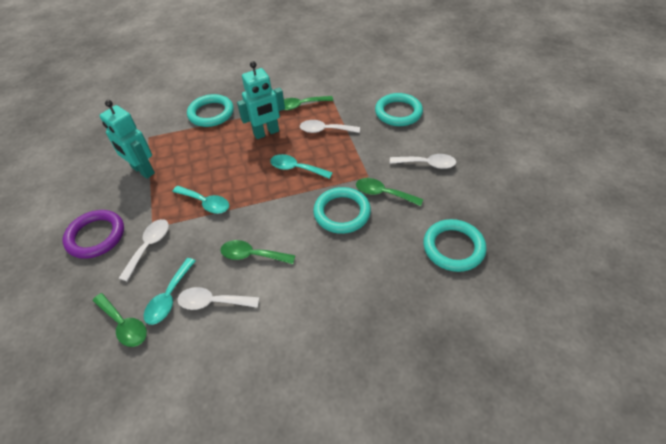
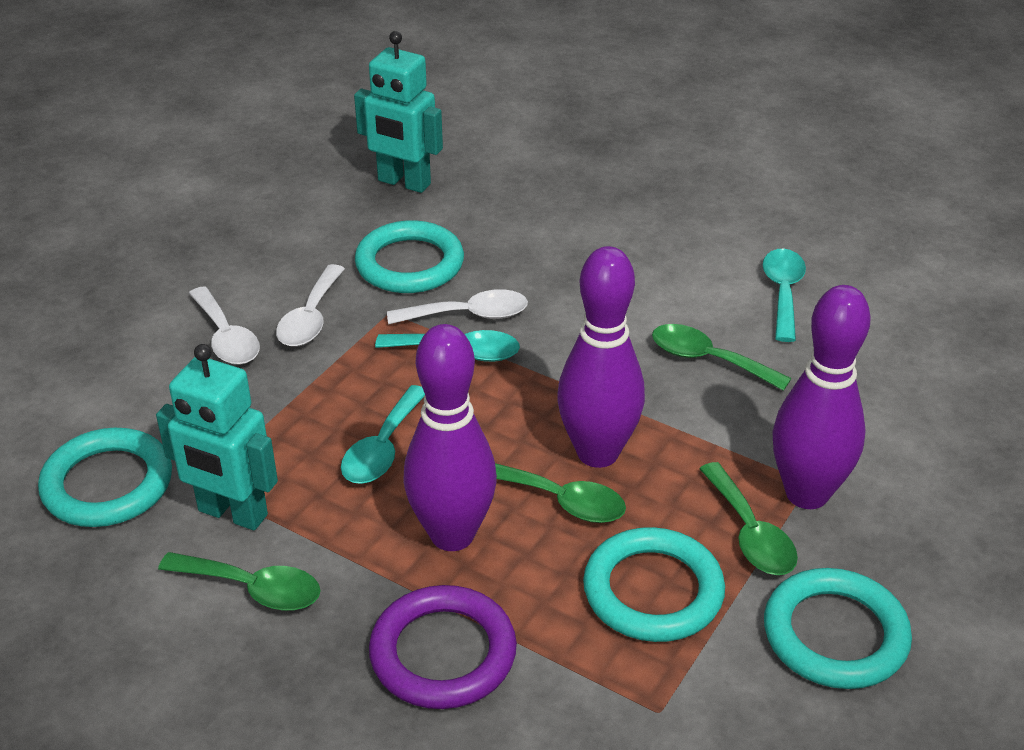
purple bowling pin: none = 0 -> [403,324,497,551] [557,246,645,468] [772,285,871,509] = 3
white spoon: [119,219,169,281] [178,287,259,310] [300,120,360,133] [390,154,456,169] = 4 -> [189,286,260,365] [276,264,345,347] [387,289,528,324] = 3

